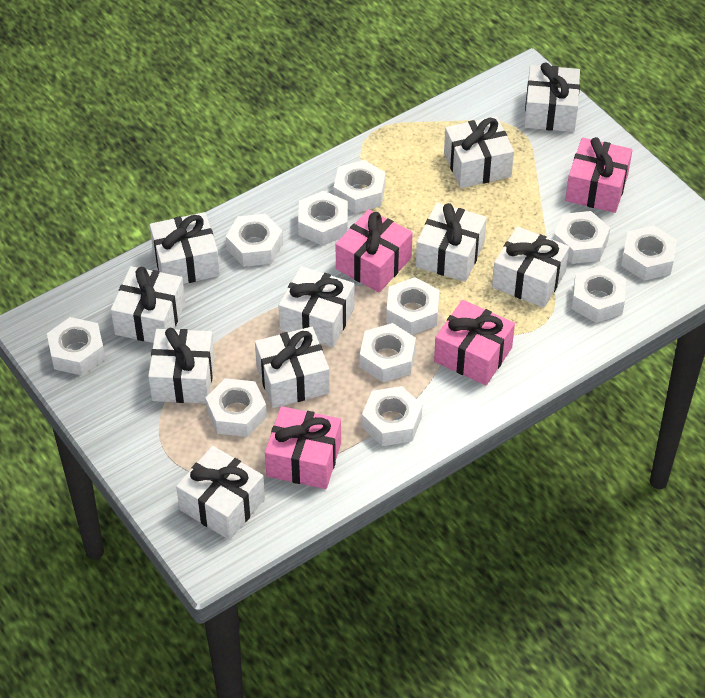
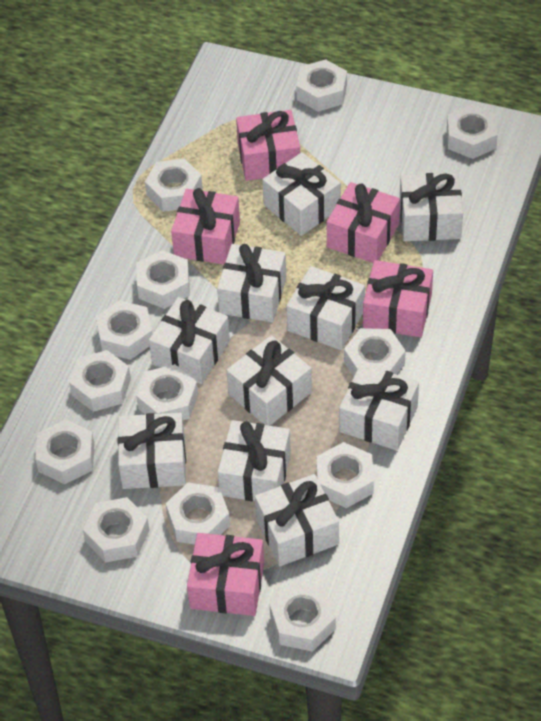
pink gift: [265,406,341,489] [336,209,413,293] [434,300,515,385] [565,137,632,213] = 4 -> [171,188,240,265] [187,533,264,616] [236,110,300,181] [327,182,400,263] [363,260,433,337] = 5
white nut: [47,317,105,375] [205,378,267,437] [226,214,283,267] [298,191,348,246] [334,160,386,213] [360,323,416,382] [362,386,422,446] [386,277,439,335] [554,211,610,264] [572,265,626,323] [621,225,677,281] = 11 -> [35,419,94,484] [69,350,131,412] [83,497,149,563] [96,300,153,360] [136,364,198,420] [137,250,190,309] [145,159,203,212] [166,483,230,545] [270,583,336,652] [296,59,347,112] [317,442,374,508] [344,328,406,376] [447,105,498,159] = 13

